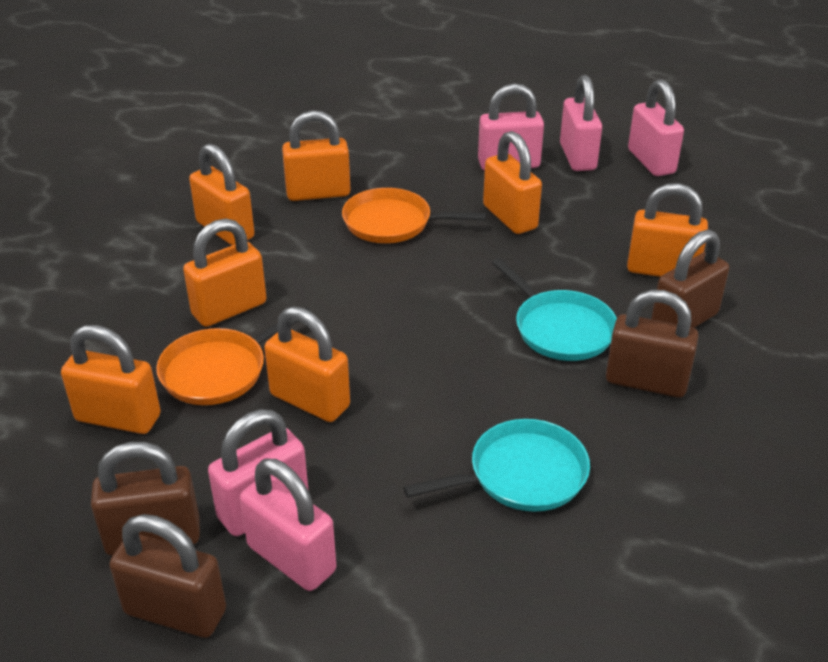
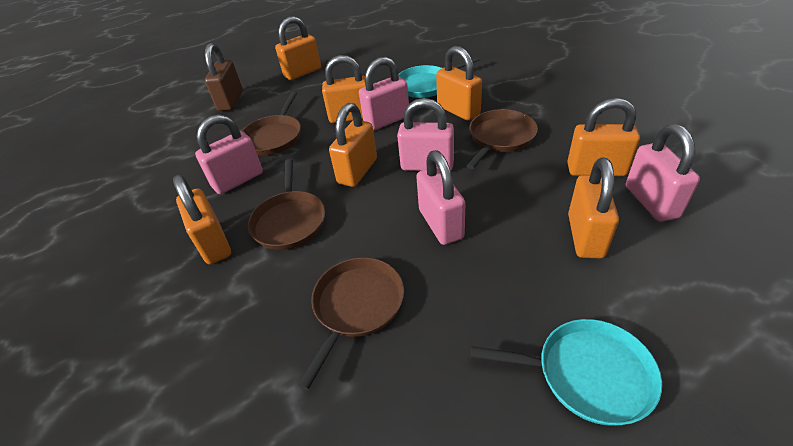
brown padlock: [91,442,200,556] [109,514,226,638] [606,290,699,398] [651,229,729,328] = 4 -> [205,43,243,111] = 1
brown pan: none = 0 -> [242,92,301,155] [248,159,325,250] [298,257,404,390] [467,109,538,169] = 4
orange pan: [156,307,312,405] [342,188,486,243] = 2 -> none = 0

